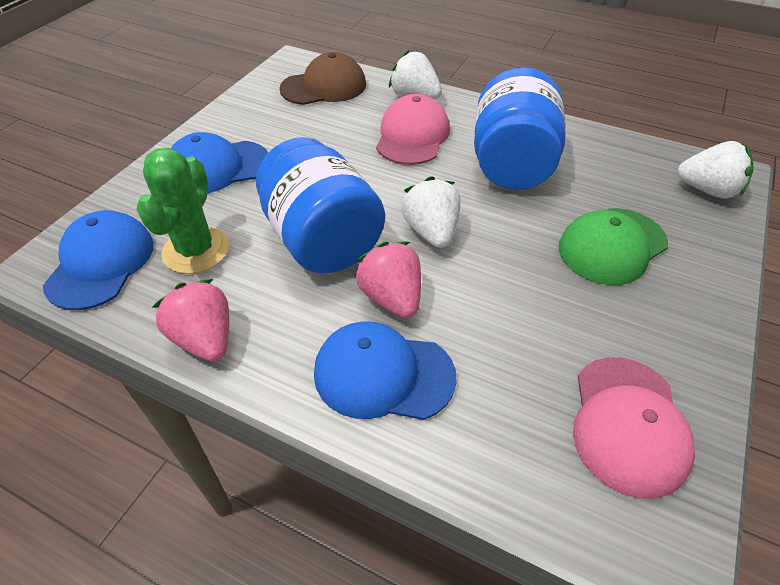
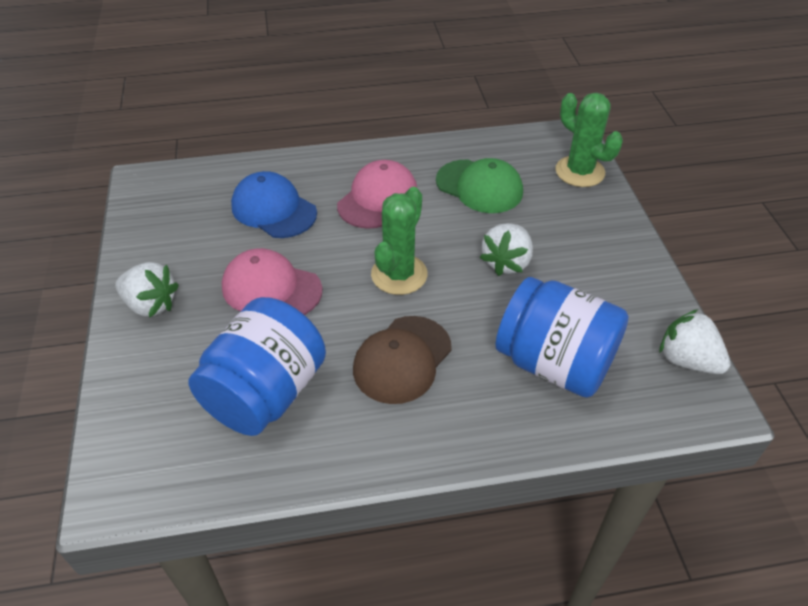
blue cap: [43,210,154,310] [171,132,268,193] [314,321,457,420] = 3 -> [231,171,317,238] = 1
green cactus: [136,148,229,274] = 1 -> [371,187,428,295] [555,93,623,187] = 2
pink strawberry: [153,279,229,361] [355,242,421,318] = 2 -> none = 0

